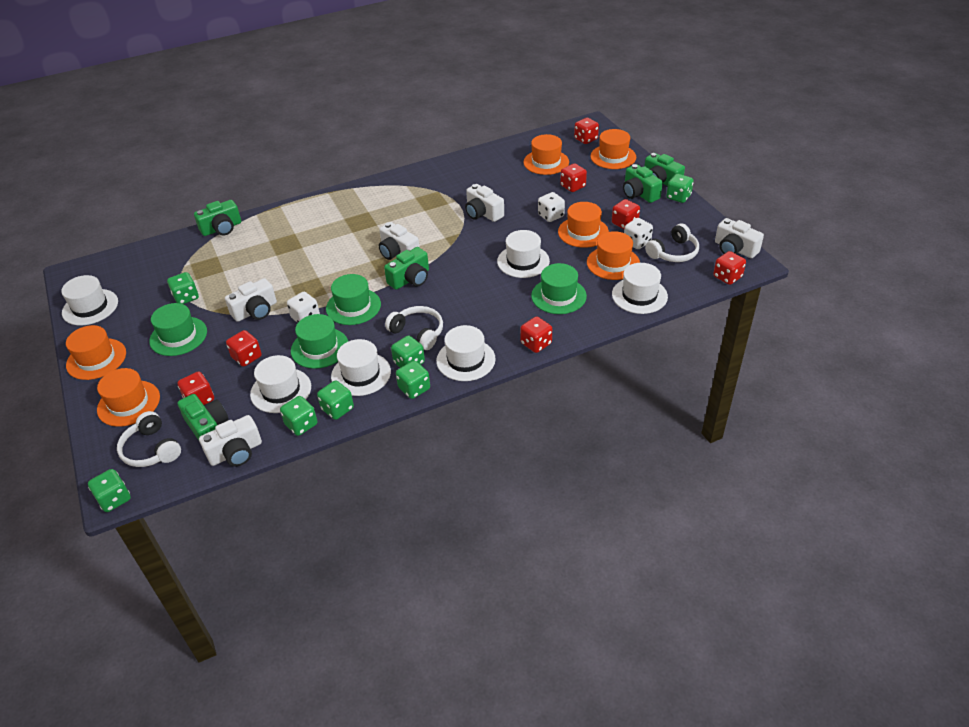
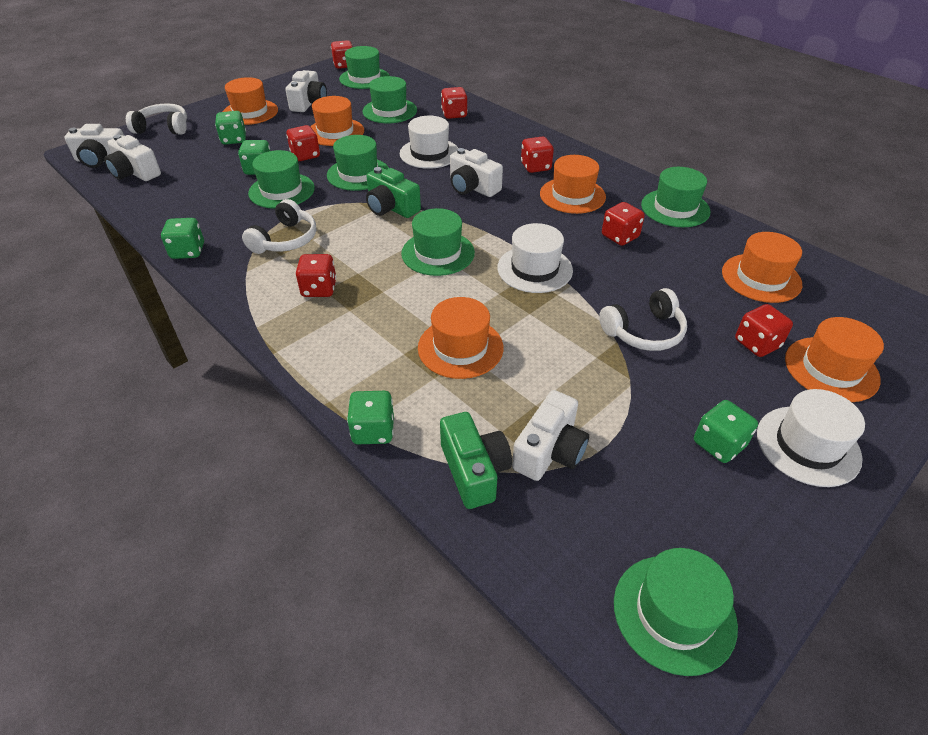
green camera: [178,394,228,440] [194,200,241,236] [384,247,429,290] [623,164,663,203] [644,153,685,186] = 5 -> [366,167,421,218] [440,412,512,509] = 2
green dice: [88,469,131,512] [167,272,199,304] [280,396,317,436] [317,380,354,420] [391,335,425,368] [396,361,430,399] [666,174,694,203] = 7 -> [161,218,204,259] [215,111,246,145] [238,140,270,175] [347,391,394,444] [694,400,758,463] = 5
green hat: [149,303,207,356] [291,314,348,369] [326,274,381,325] [531,263,587,314] = 4 -> [248,150,315,209] [327,135,389,191] [339,46,390,89] [362,76,417,123] [401,208,475,276] [614,548,738,676] [641,167,710,227] = 7
white dice: [287,292,320,323] [538,192,565,222] [624,218,653,249] = 3 -> none = 0
white hat: [61,275,118,325] [250,355,311,413] [331,339,391,396] [436,325,496,381] [497,230,550,278] [612,263,668,314] = 6 -> [400,116,459,169] [497,223,573,293] [757,389,865,487] = 3

